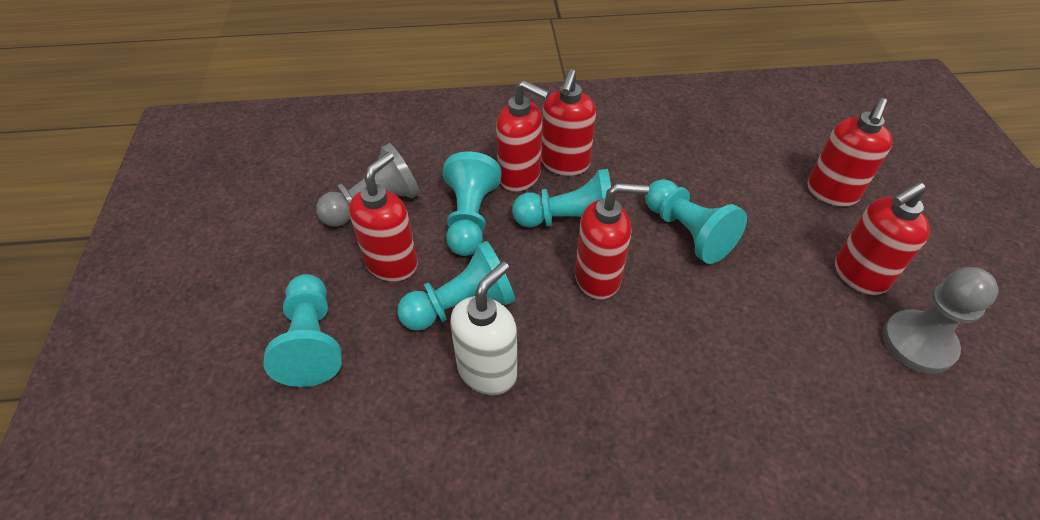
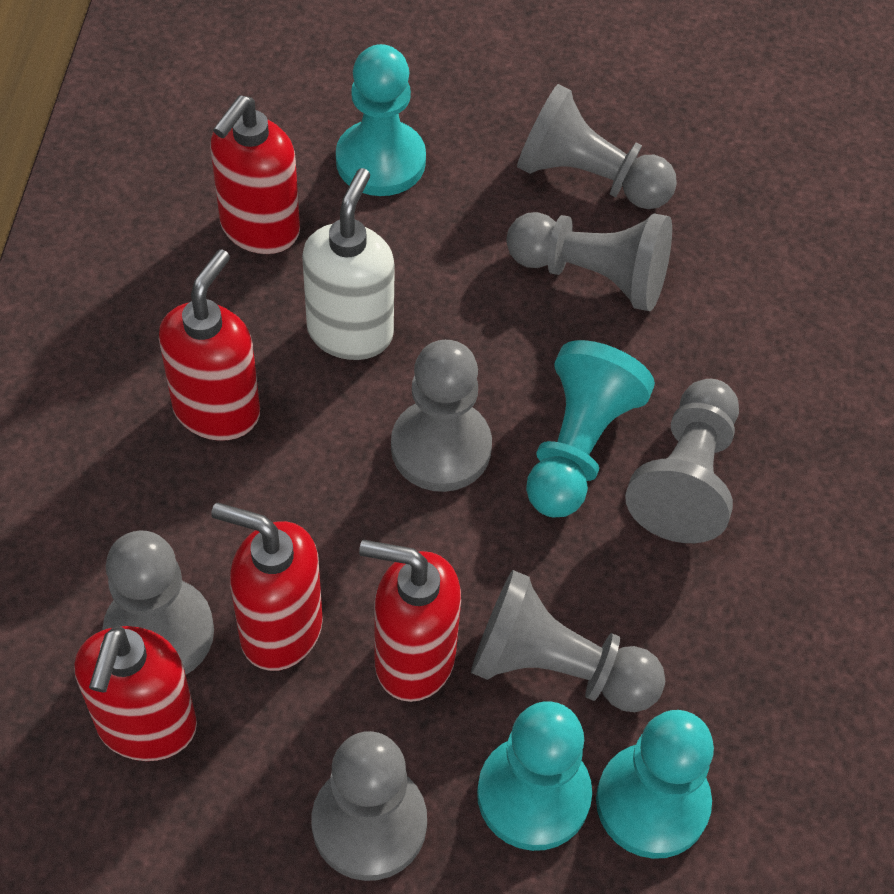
grey pawn: [316,143,420,227] [882,267,998,374] = 2 -> [102,531,214,675] [312,731,427,881] [391,340,492,492] [471,570,665,712] [506,212,672,311] [517,84,677,209] [625,379,739,543] = 7
red soap dispenser: [349,152,418,282] [496,80,550,192] [541,69,596,176] [575,183,649,300] [808,98,893,207] [835,182,930,295] = 6 -> [74,626,197,761] [159,249,260,441] [210,95,300,254] [211,503,323,671] [359,540,461,702] = 5
turquoise pawn: [263,274,342,387] [397,241,515,331] [443,151,501,256] [512,169,611,228] [645,179,747,264] = 5 -> [336,44,426,196] [477,701,592,851] [526,340,655,517] [596,710,714,859] = 4

